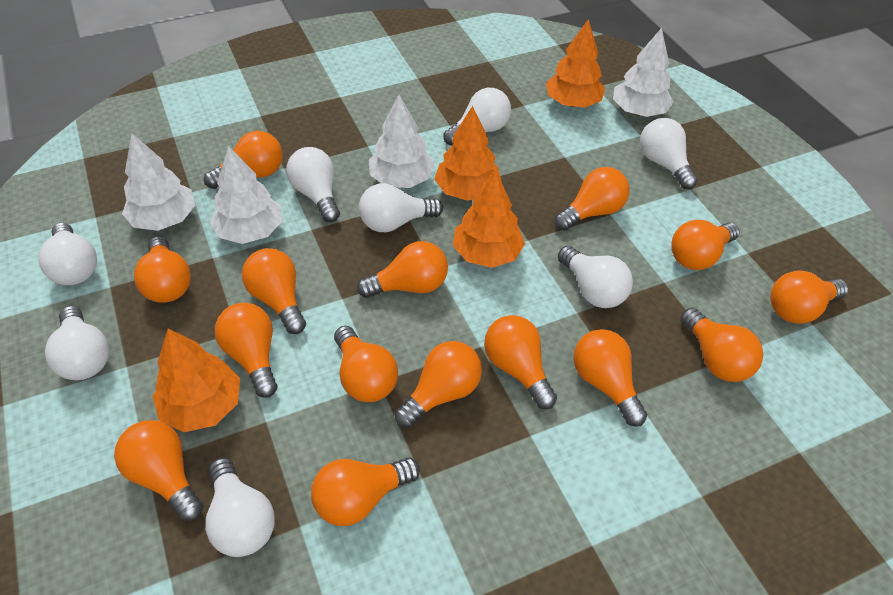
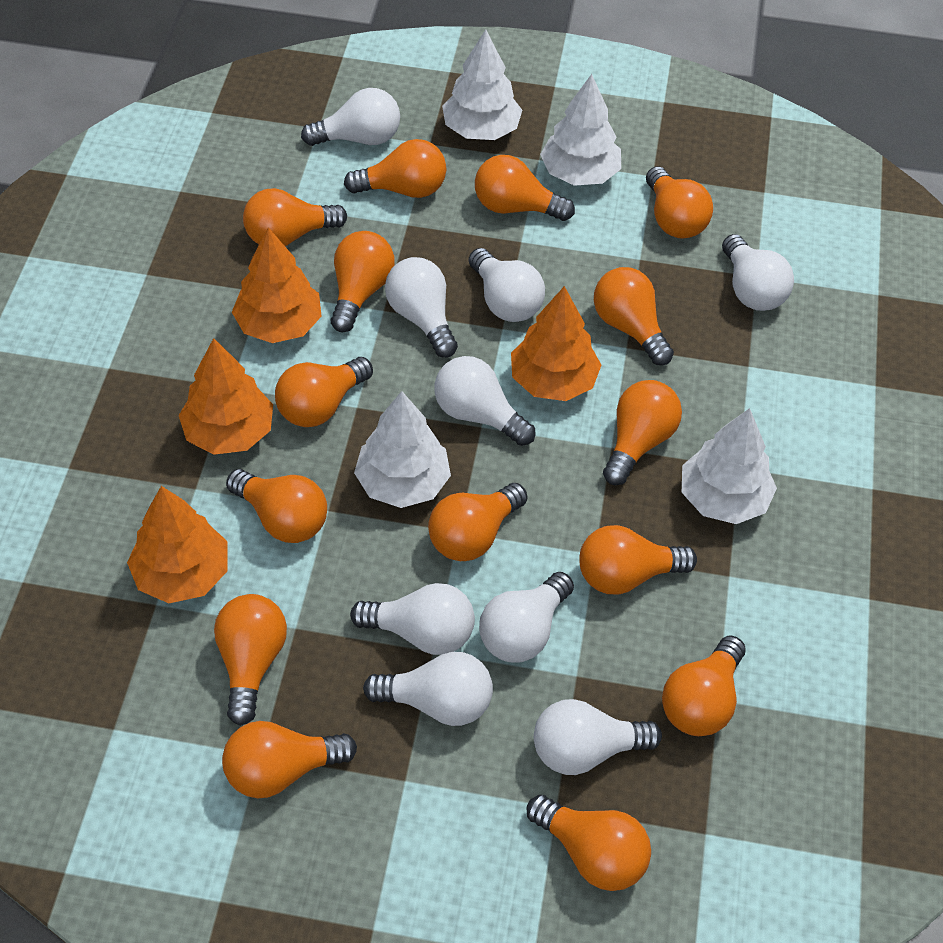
white light bulb: [38,223,97,285] [45,306,109,380] [205,458,275,557] [286,147,340,222] [359,183,443,232] [443,88,511,146] [558,246,633,308] [640,118,698,189] = 8 -> [301,88,400,146] [350,583,475,655] [363,652,493,726] [385,257,458,358] [435,356,535,446] [469,248,545,322] [479,572,574,663] [534,699,662,775] [722,234,794,311] = 9

